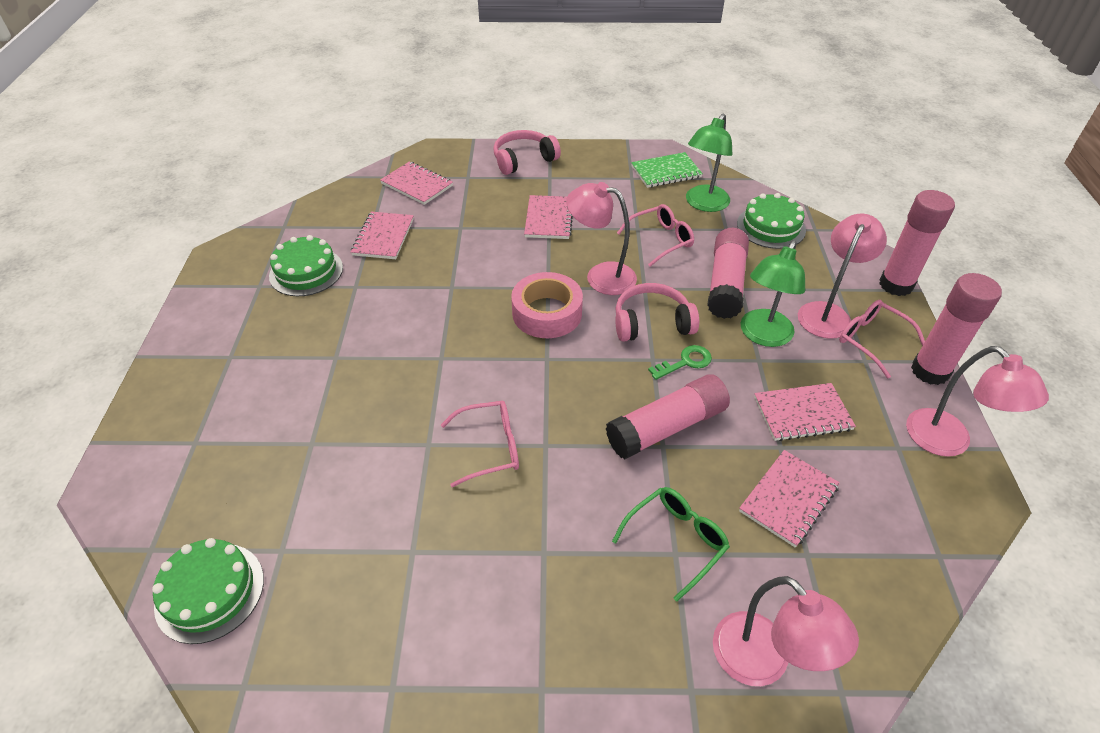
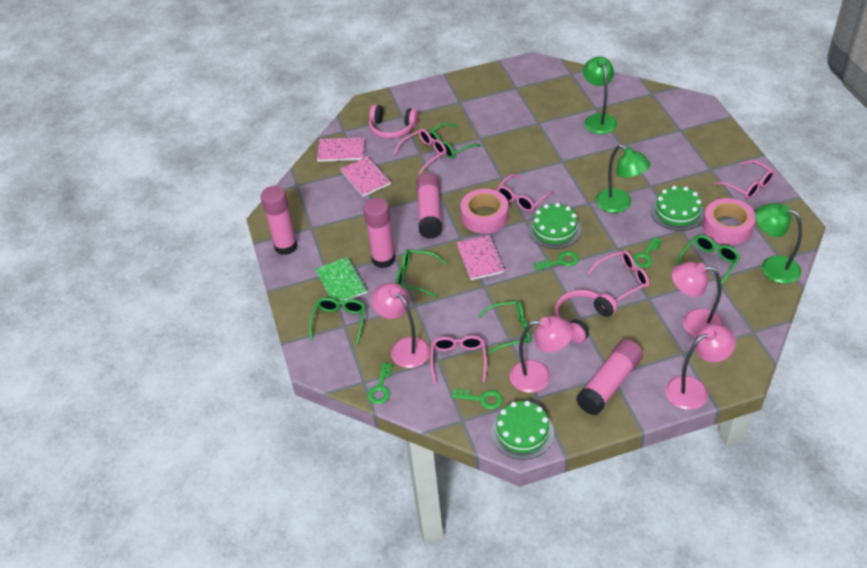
green glasses: [612,487,730,601] = 1 -> [309,298,365,344] [396,249,447,298] [428,123,481,159] [478,301,530,354] [676,235,740,288] = 5
green key: [648,345,712,380] = 1 -> [367,363,393,404] [452,388,503,409] [534,251,579,271] [632,237,662,268] = 4
green lamp: [686,113,732,212] [741,240,805,347] = 2 -> [583,56,617,134] [596,144,651,213] [755,203,802,284] = 3
pink glasses: [441,401,519,487] [617,204,694,267] [839,300,925,378] = 3 -> [394,129,447,174] [430,336,487,384] [497,174,554,212] [588,250,649,302] [715,160,775,199] = 5
pink notebook: [351,212,414,259] [380,161,453,205] [524,195,573,239] [739,450,840,547] [754,383,856,441] = 5 -> [317,136,365,162] [340,156,391,197] [457,235,505,280] = 3
pink tape: [511,272,583,338] = 1 -> [460,189,508,234] [703,198,756,245] = 2

